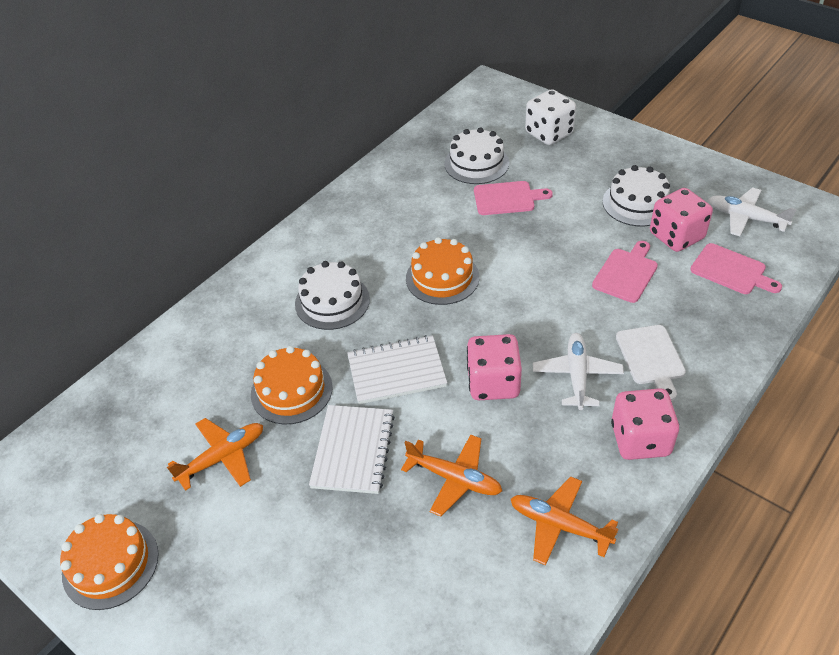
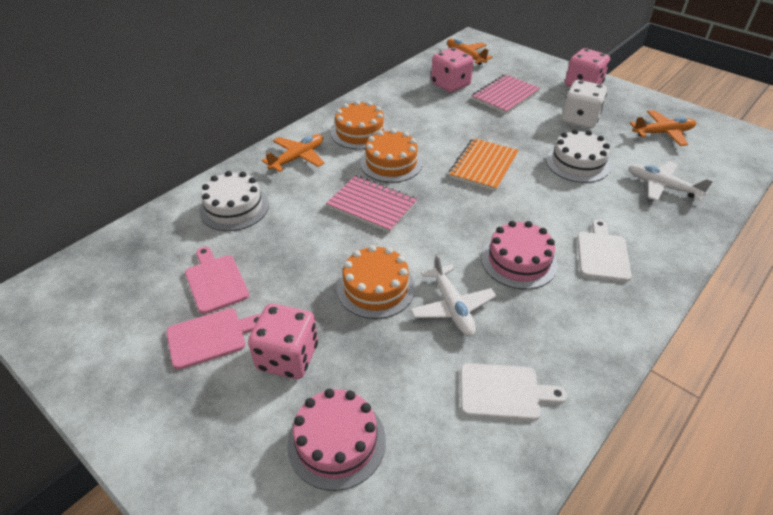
orange notebook: none = 0 -> [449,138,519,191] = 1
pink cake: none = 0 -> [287,388,386,491] [481,221,558,289] = 2
pink cutting board: [474,181,553,215] [592,241,658,303] [690,243,782,294] = 3 -> [166,308,261,370] [185,247,249,314] = 2
pink notebook: none = 0 -> [326,175,418,233] [471,74,540,114] = 2
white cake: [295,261,370,330] [444,127,509,184] [603,165,670,226] = 3 -> [199,171,269,231] [546,129,610,183] = 2
white cutting board: [616,325,686,401] = 1 -> [460,363,567,421] [577,219,632,282] = 2
white notebook: [309,405,395,494] [347,335,447,404] = 2 -> none = 0

